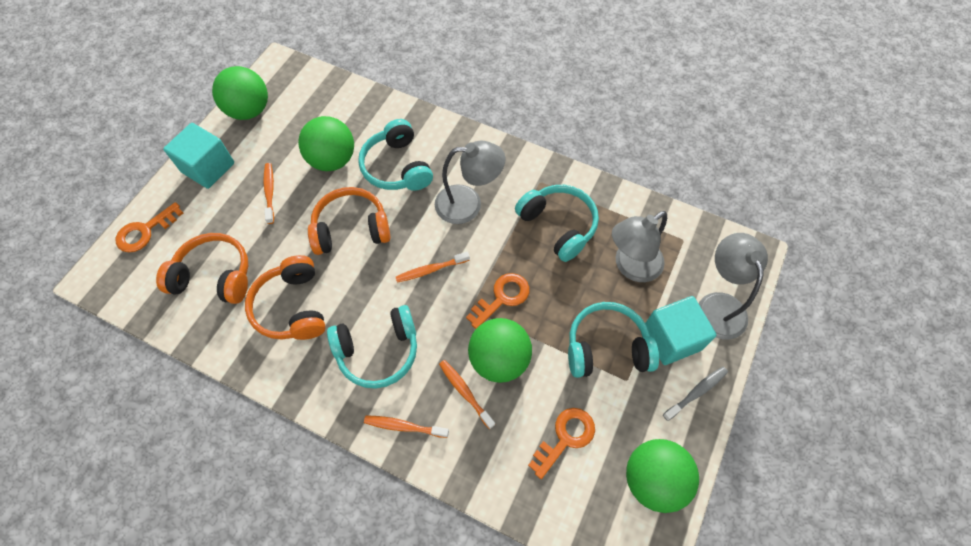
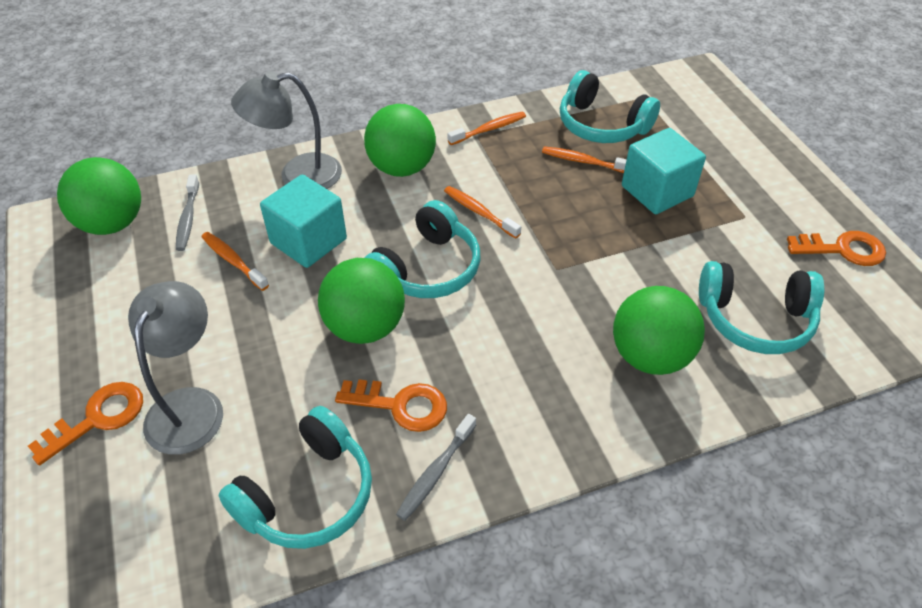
grey lamp: [435,141,505,224] [612,211,667,282] [699,233,768,340] = 3 -> [128,281,223,455] [231,71,342,189] = 2
grey toothbrush: [663,367,728,421] = 1 -> [176,174,199,251] [396,414,476,521] = 2
orange headphones: [156,233,248,304] [245,255,326,340] [308,187,391,255] = 3 -> none = 0

